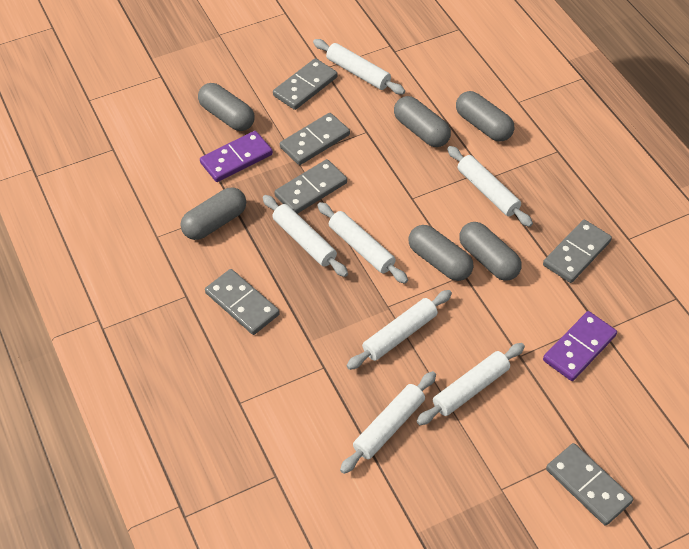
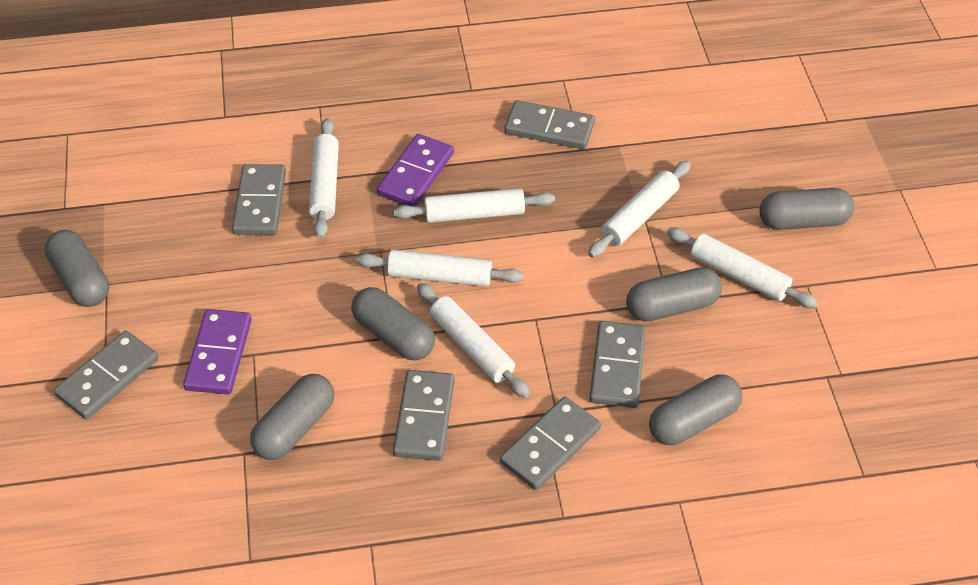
white rolling pin: [263,195,348,277] [313,39,405,95] [317,202,408,284] [340,371,436,474] [347,290,452,370] [417,343,525,425] [447,146,533,227] = 7 -> [309,118,339,239] [356,250,523,287] [393,188,555,223] [417,283,530,398] [588,161,691,258] [667,228,818,308] = 6

